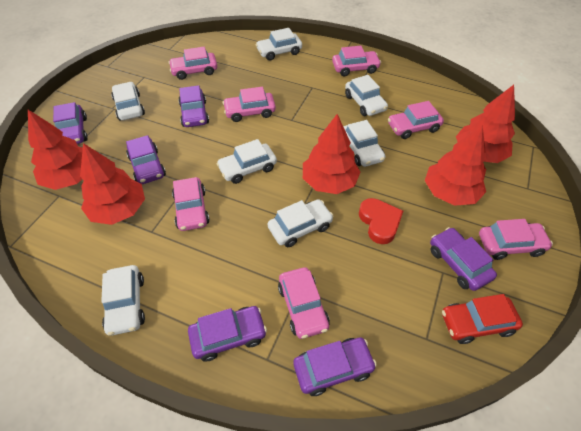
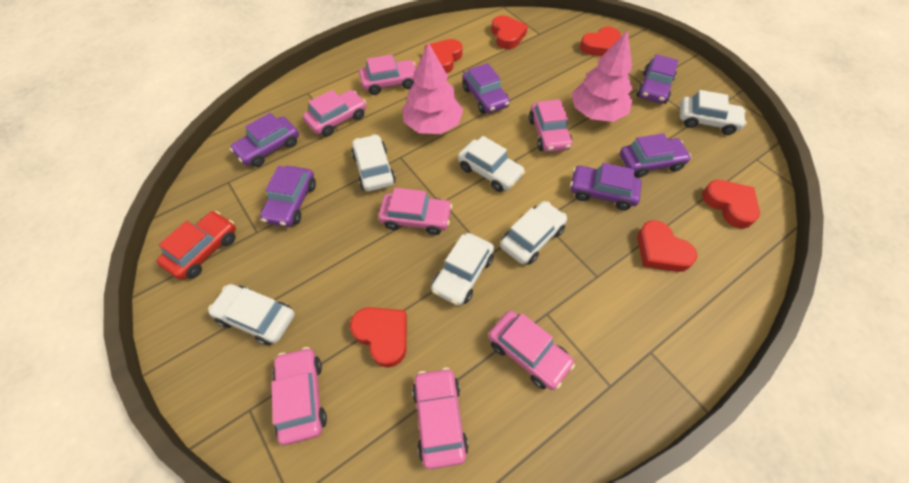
pink tree: none = 0 -> [402,42,463,134] [572,30,632,122] = 2
red heart: [359,198,403,244] = 1 -> [350,307,407,368] [425,39,463,73] [491,15,528,49] [580,27,621,56] [637,220,697,272] [702,180,760,228] = 6
red tree: [28,110,83,190] [80,143,145,225] [303,114,360,194] [425,125,486,206] [456,85,515,163] = 5 -> none = 0
white car: [101,265,145,336] [111,82,145,121] [216,139,277,184] [256,28,302,61] [268,199,333,247] [344,120,385,167] [345,75,388,116] = 7 -> [208,284,295,345] [352,134,396,192] [431,233,494,306] [458,136,525,192] [500,201,567,264] [680,90,747,135] = 6

